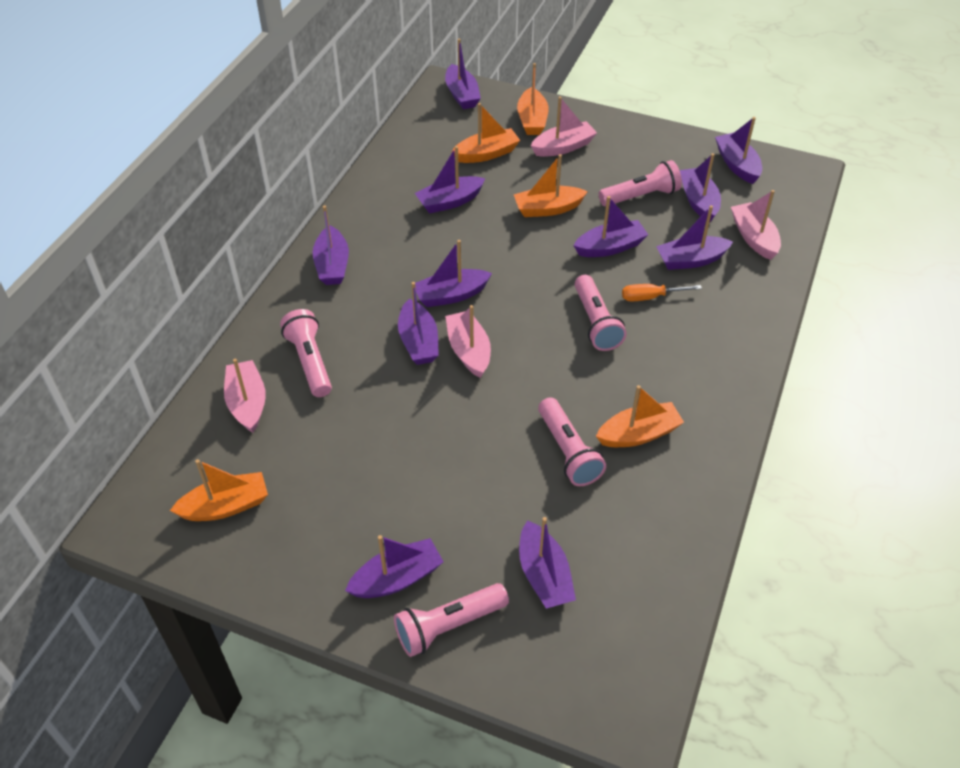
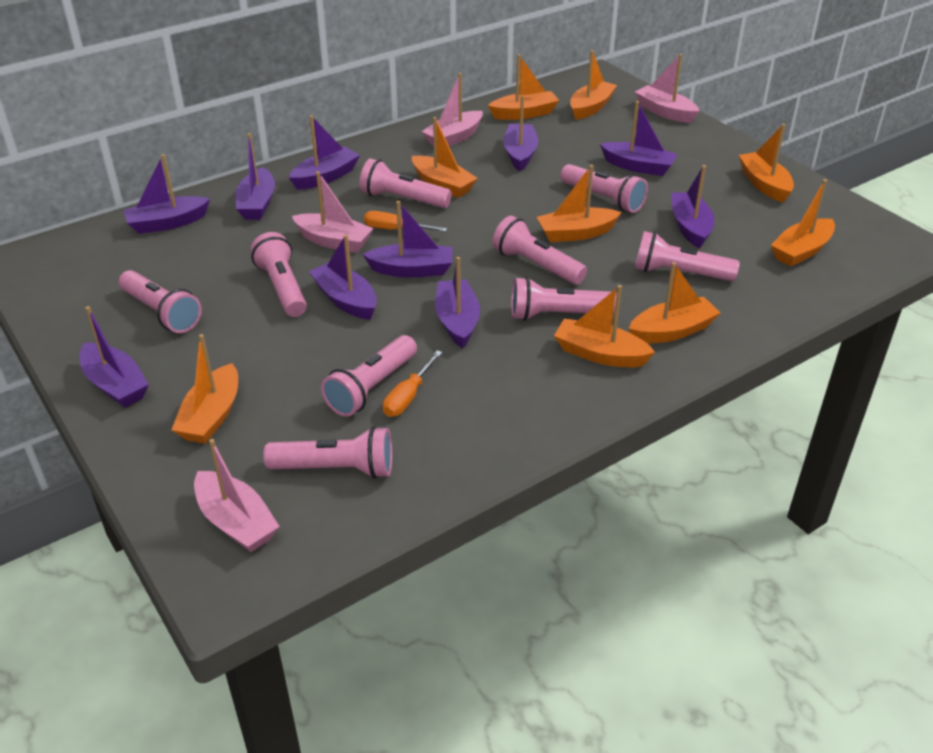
orange boat: [170,459,268,521] [452,103,520,163] [514,154,588,217] [517,63,549,135] [596,385,684,447] = 5 -> [172,334,238,444] [412,117,478,198] [488,54,559,120] [537,165,621,242] [554,285,655,367] [570,50,617,120] [629,262,720,344] [739,124,794,202] [771,179,835,267] = 9
orange screwdriver: [622,284,702,301] = 1 -> [364,211,447,232] [383,350,442,417] = 2
pink flashlight: [280,309,332,397] [394,583,509,657] [538,397,606,486] [575,275,627,351] [599,160,682,207] = 5 -> [119,270,202,333] [250,232,307,317] [263,426,393,479] [321,335,417,417] [359,158,452,208] [492,216,587,285] [511,277,617,321] [560,164,648,213] [635,231,740,281] = 9
purple boat: [312,206,349,285] [345,535,444,598] [398,282,439,365] [415,146,486,214] [415,240,492,307] [445,38,481,109] [519,517,576,609] [573,196,648,257] [656,205,733,270] [680,153,721,223] [715,117,762,184] = 11 -> [79,306,149,407] [123,154,210,234] [236,133,275,220] [289,115,360,190] [309,235,377,320] [362,201,453,277] [435,257,480,348] [503,95,538,171] [600,101,678,176] [671,165,715,248] = 10

